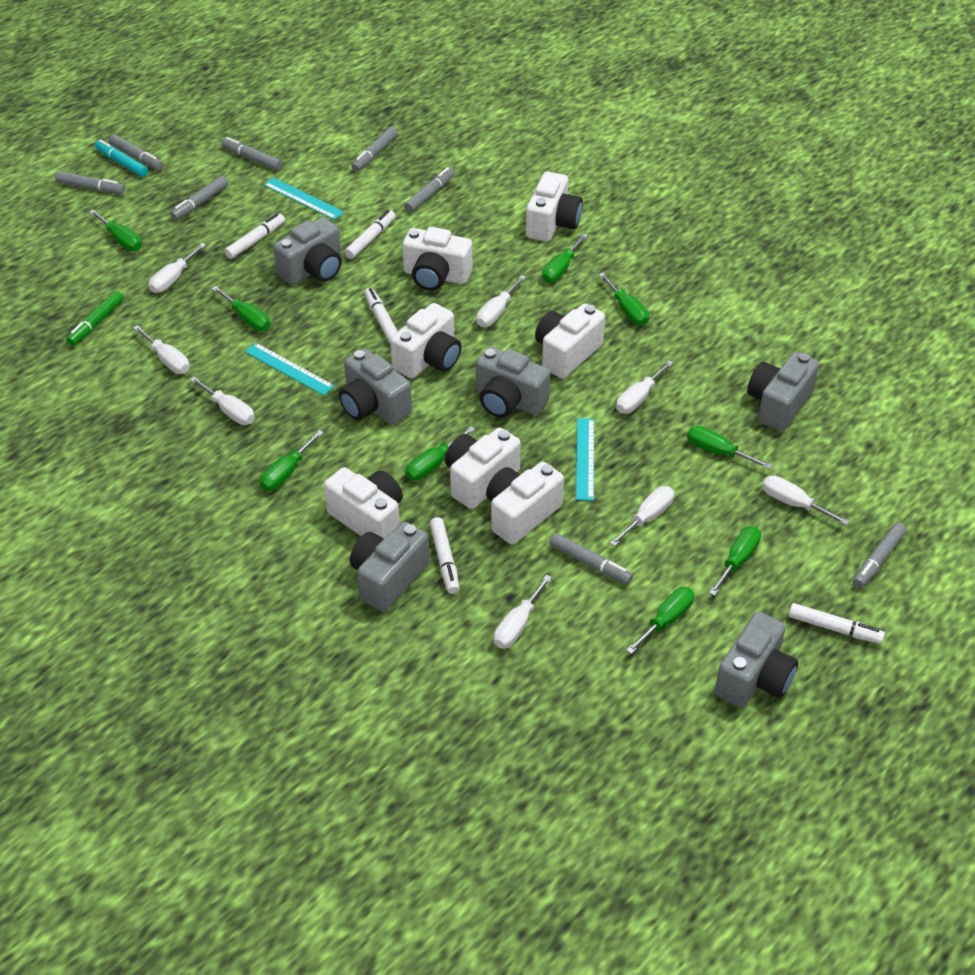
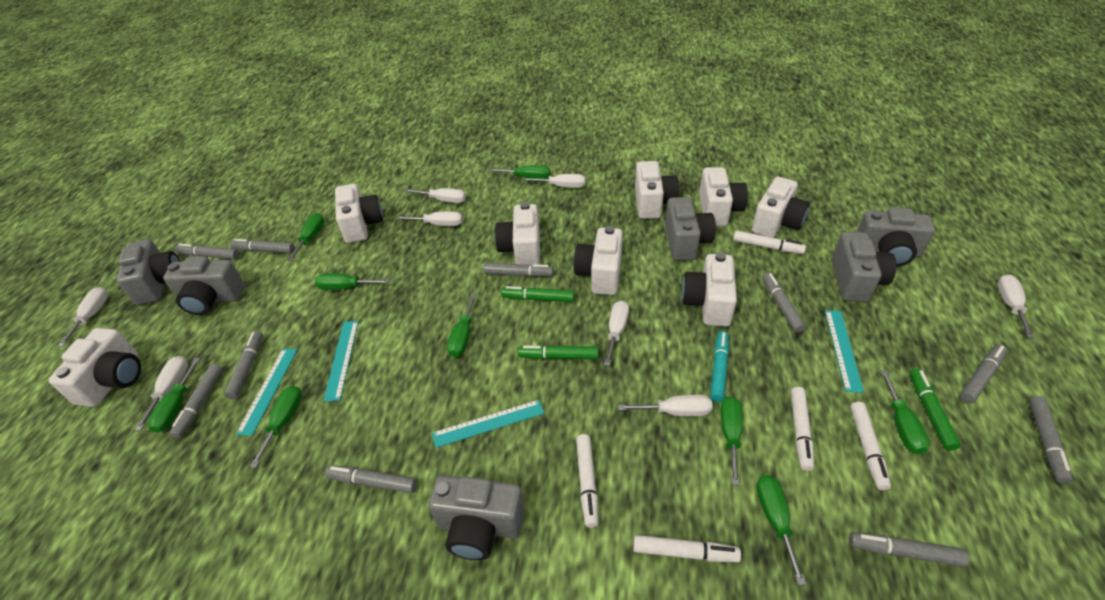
green marker: [66,290,124,346] = 1 -> [501,286,575,302] [518,345,599,359] [910,369,961,451] = 3
grey marker: [55,171,125,194] [109,134,163,170] [170,176,228,220] [221,137,282,171] [351,127,398,172] [404,167,455,213] [549,533,633,584] [853,522,906,588] = 8 -> [169,364,223,439] [175,243,239,259] [224,331,263,399] [230,239,295,253] [325,465,417,493] [483,263,554,277] [762,273,806,333] [849,532,969,567] [960,345,1007,404] [1029,396,1073,484] = 10
turquoise ruler: [245,343,335,395] [264,177,344,220] [576,418,594,501] = 3 -> [236,348,297,436] [323,321,359,402] [432,400,544,448] [825,310,864,393] = 4
white camera: [324,467,403,538] [390,303,462,379] [402,227,472,291] [445,427,521,509] [486,462,564,544] [526,172,583,242] [535,303,605,379] = 7 -> [49,328,141,407] [335,184,383,243] [495,202,540,265] [573,226,623,295] [635,161,679,219] [682,252,737,327] [699,167,748,226] [752,177,810,238] = 8

